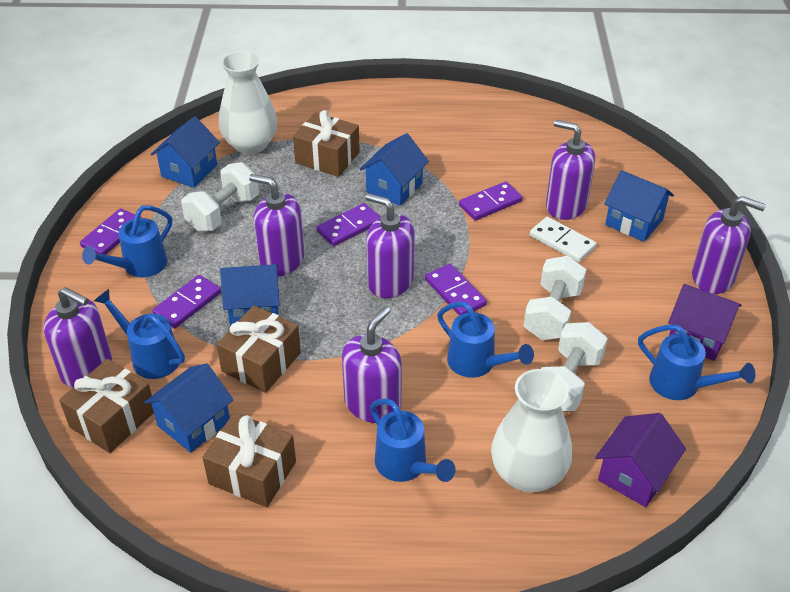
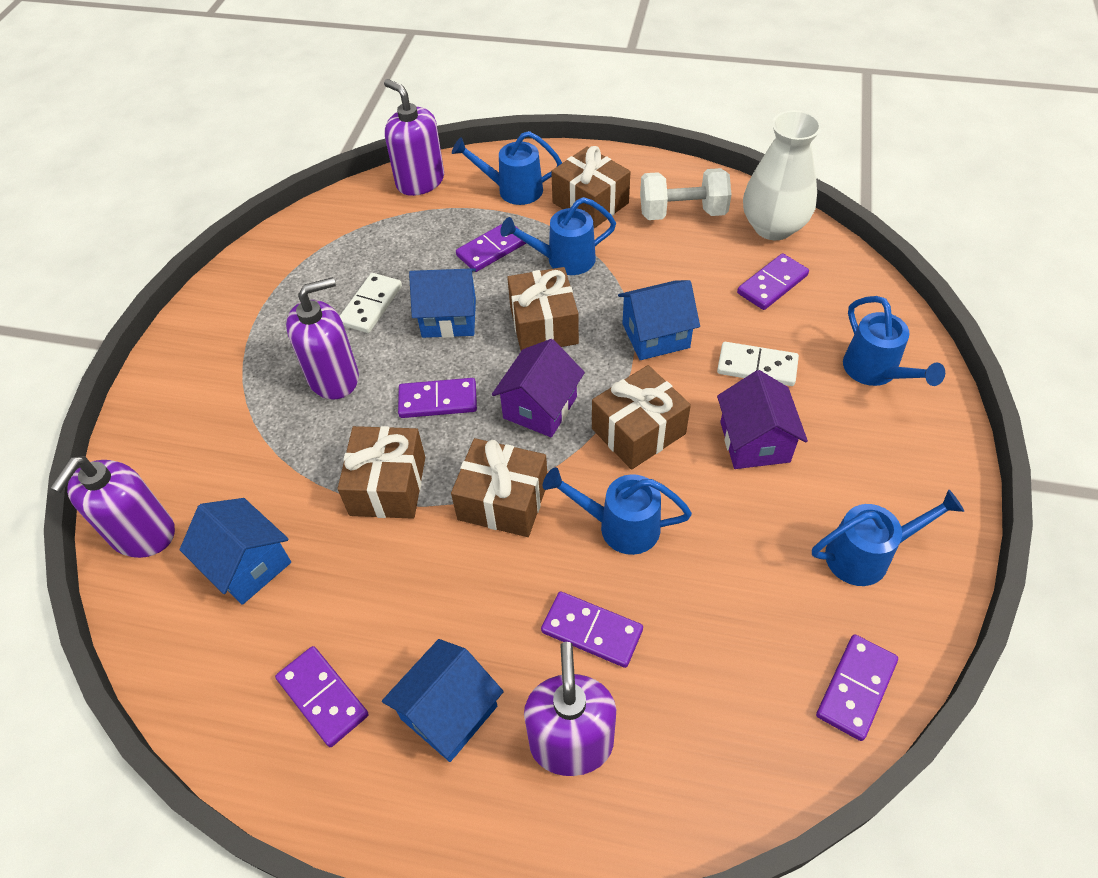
blue house: [144,363,233,453] [151,116,220,188] [220,264,280,326] [360,133,429,206] [604,170,674,242] = 5 -> [180,498,291,605] [382,639,504,762] [409,268,476,338] [618,280,700,360] = 4
brown gift: [59,359,154,453] [202,413,296,507] [217,305,301,393] [293,110,360,177] = 4 -> [338,426,425,519] [451,438,547,537] [507,267,579,351] [551,146,631,228] [592,365,691,470] = 5
purple domino: [80,208,142,255] [152,275,221,328] [317,203,381,246] [425,264,487,315] [459,181,523,221] = 5 -> [275,646,369,747] [398,378,477,418] [456,224,526,272] [541,591,643,668] [737,253,809,310] [816,634,898,741] = 6
purple soap dispenser: [44,287,112,388] [249,174,304,277] [342,306,402,423] [365,193,415,298] [546,120,595,220] [692,196,766,294] = 6 -> [50,456,175,558] [286,277,359,400] [384,79,444,196] [524,642,616,776] = 4
white domino: [530,217,596,262] = 1 -> [340,273,402,333] [717,342,799,386] = 2
white dumbbell: [181,162,259,231] [524,256,586,340] [541,322,608,411] = 3 -> [640,168,732,220] = 1
white vase: [219,51,277,154] [491,369,572,492] = 2 -> [743,110,822,240] = 1

